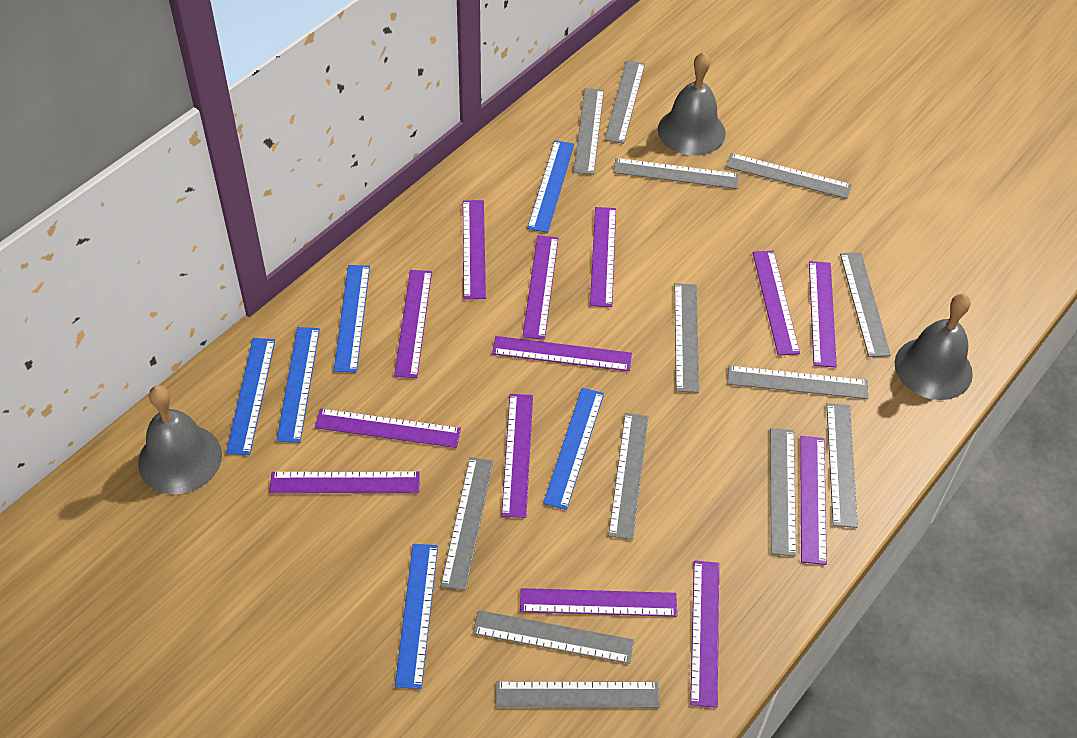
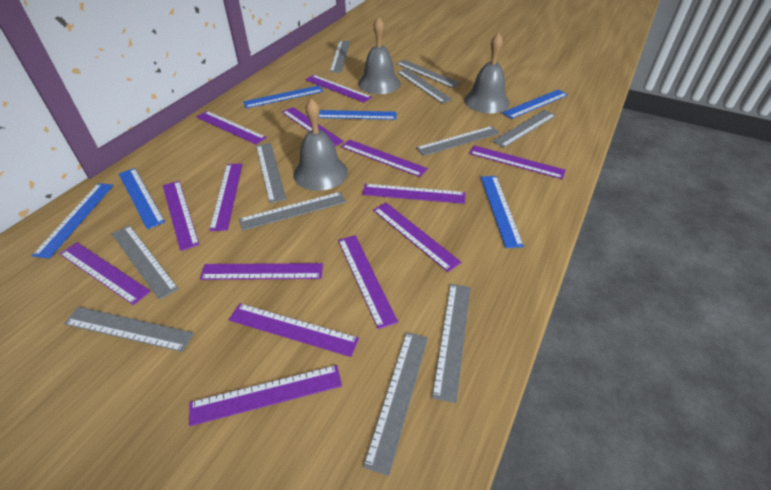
grey ruler: [441,457,493,590] [473,610,634,664] [495,681,660,708] [574,88,604,175] [604,60,645,144] [608,413,648,540] [613,158,739,189] [675,283,699,393] [726,153,852,199] [728,366,868,399] [770,428,796,556] [827,403,858,528] [840,252,891,357] = 13 -> [64,307,194,352] [112,225,179,300] [239,192,346,231] [256,143,287,203] [330,41,350,73] [363,332,428,476] [396,60,460,88] [397,69,453,104] [416,126,500,156] [432,284,471,403] [492,110,556,148] = 11
purple ruler: [269,471,420,493] [315,408,461,448] [394,270,432,378] [463,200,486,299] [492,336,632,371] [501,394,533,518] [520,588,677,617] [522,235,558,340] [590,207,616,307] [690,561,719,708] [753,251,800,356] [800,436,827,565] [809,261,837,368] = 13 -> [59,242,151,305] [163,181,200,251] [189,365,342,426] [196,111,266,144] [200,263,323,280] [209,163,243,231] [229,303,359,357] [282,107,344,146] [305,75,372,103] [338,235,398,329] [341,139,428,177] [362,184,465,204] [373,203,461,272] [469,145,566,179] = 14

